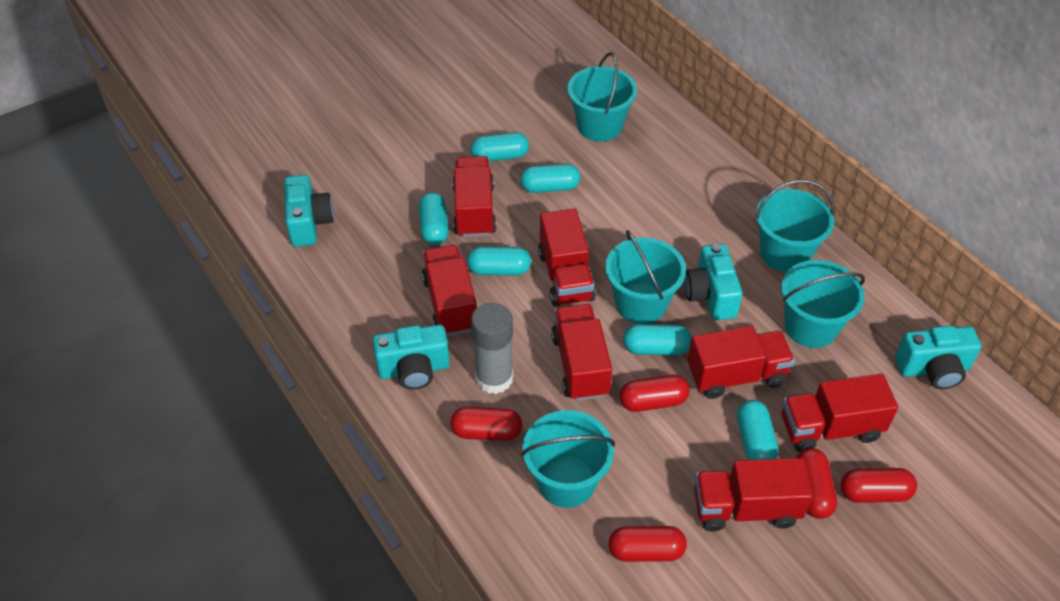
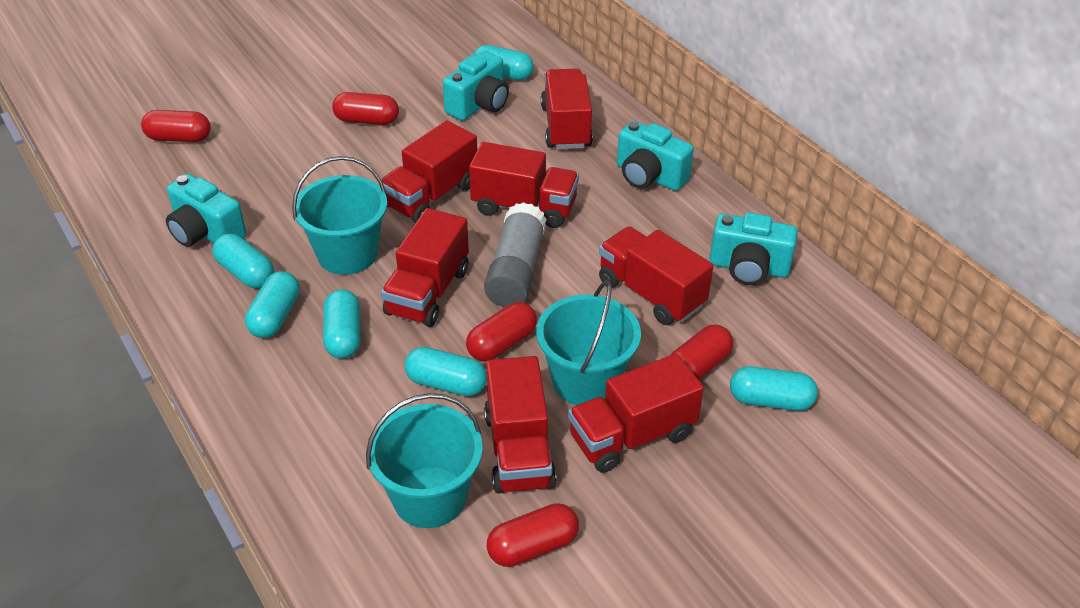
turquoise bucket: [521,410,615,508] [568,52,637,142] [605,230,686,324] [755,179,834,272] [781,260,865,348] = 5 -> [292,156,388,275] [366,393,483,528] [536,280,641,405] = 3

